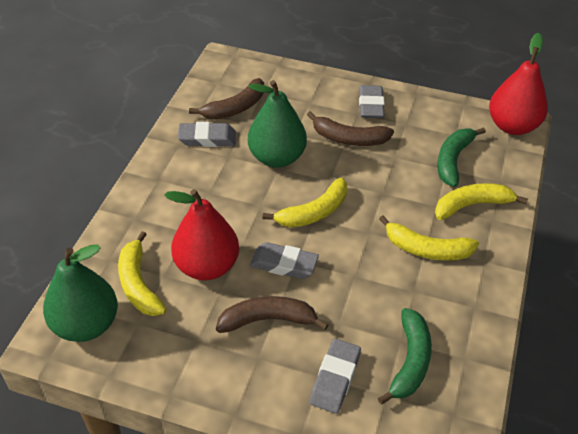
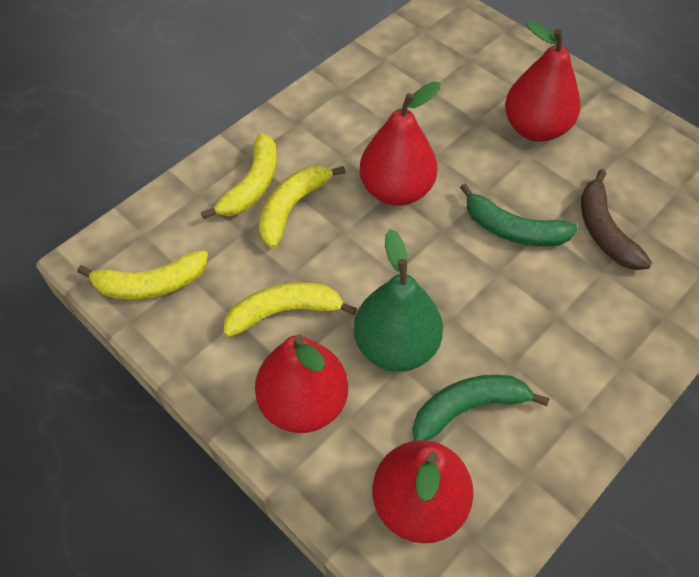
brown banana: [189,78,264,120] [216,296,329,333] [307,111,394,146] = 3 -> [581,169,652,270] = 1
green pear: [43,244,118,342] [248,80,307,168] = 2 -> [354,229,443,372] = 1
grey eraser: [178,122,236,147] [250,242,319,279] [310,339,361,414] [359,85,385,118] = 4 -> none = 0
red pear: [164,189,239,280] [489,33,548,135] = 2 -> [255,334,348,433] [360,81,440,206] [372,440,473,543] [505,20,580,142] = 4

